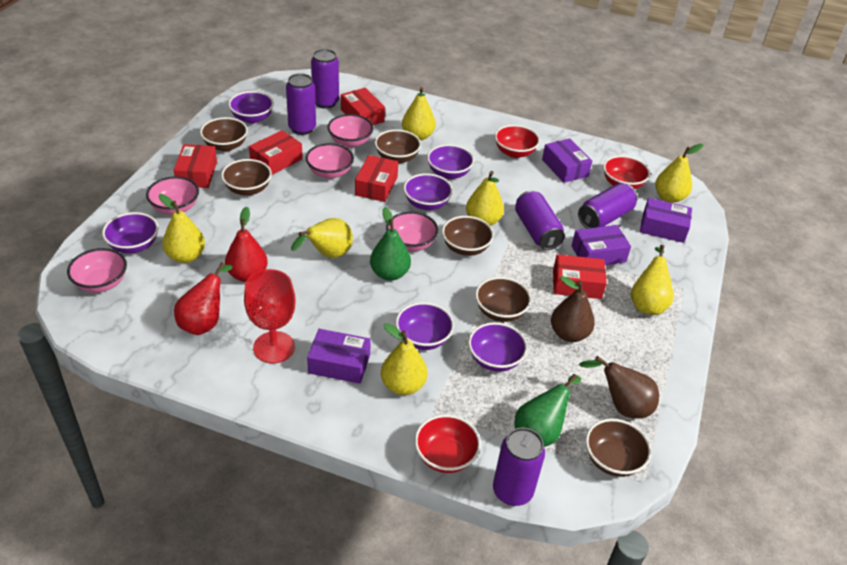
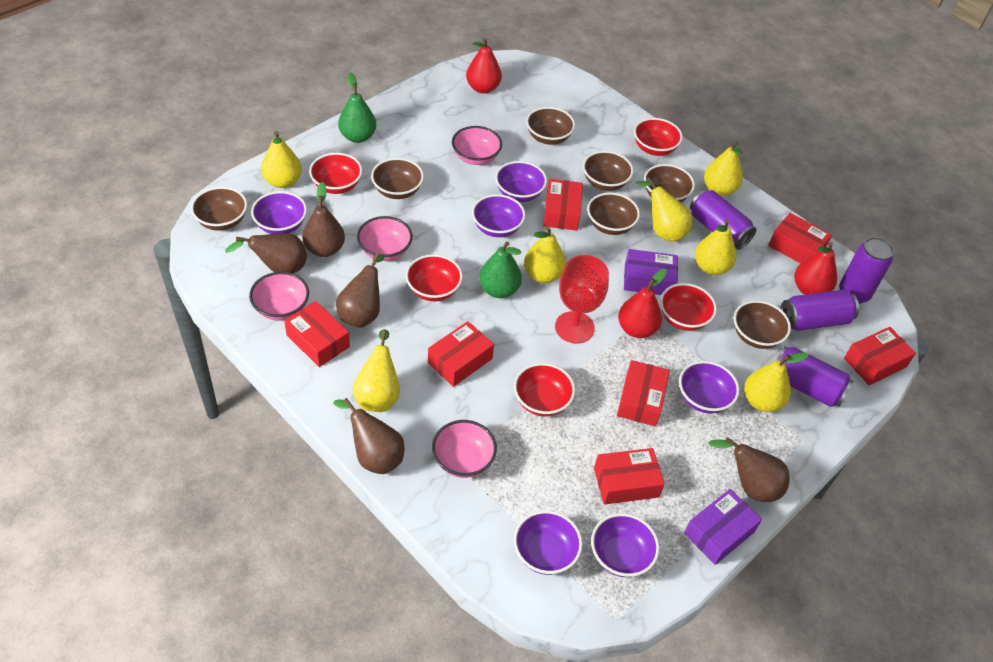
brown bowl: [200,117,248,151] [221,159,272,196] [375,129,421,164] [442,216,494,256] [475,277,532,322] [586,418,652,477] = 6 -> [191,187,247,231] [371,158,424,199] [526,107,575,145] [583,151,634,191] [587,192,640,235] [644,164,695,202] [734,300,791,349] = 7
brown pear: [551,276,595,342] [579,356,659,419] = 2 -> [225,233,307,273] [302,182,345,257] [333,398,404,474] [336,253,384,327] [708,437,790,502] = 5
pink bowl: [67,248,127,293] [146,176,199,215] [306,143,354,179] [328,114,374,147] [386,212,438,251] = 5 -> [249,272,309,321] [357,216,413,261] [432,420,497,478] [452,126,502,165] = 4
purple box: [307,329,371,384] [542,138,592,183] [571,225,631,265] [640,198,692,243] = 4 -> [624,249,678,295] [684,489,762,565] = 2
purple can: [286,73,316,135] [311,49,339,109] [493,428,545,506] [515,191,565,250] [578,183,638,229] = 5 -> [690,190,756,250] [776,346,853,407] [781,290,859,331] [839,237,894,304] = 4
red bowl: [415,414,481,473] [495,125,540,158] [603,155,650,189] = 3 -> [309,153,362,194] [406,254,463,301] [514,363,575,416] [634,118,683,156] [660,283,717,331] = 5
red box: [174,144,217,188] [249,130,303,175] [341,88,385,125] [355,155,398,202] [553,254,607,299] = 5 -> [284,301,350,367] [428,321,494,387] [543,179,583,231] [594,448,665,505] [617,360,670,426] [768,213,832,264] [844,327,916,385] = 7
red pear: [174,262,233,335] [225,206,268,282] = 2 -> [466,38,502,93] [618,269,667,338] [794,242,837,295] = 3

